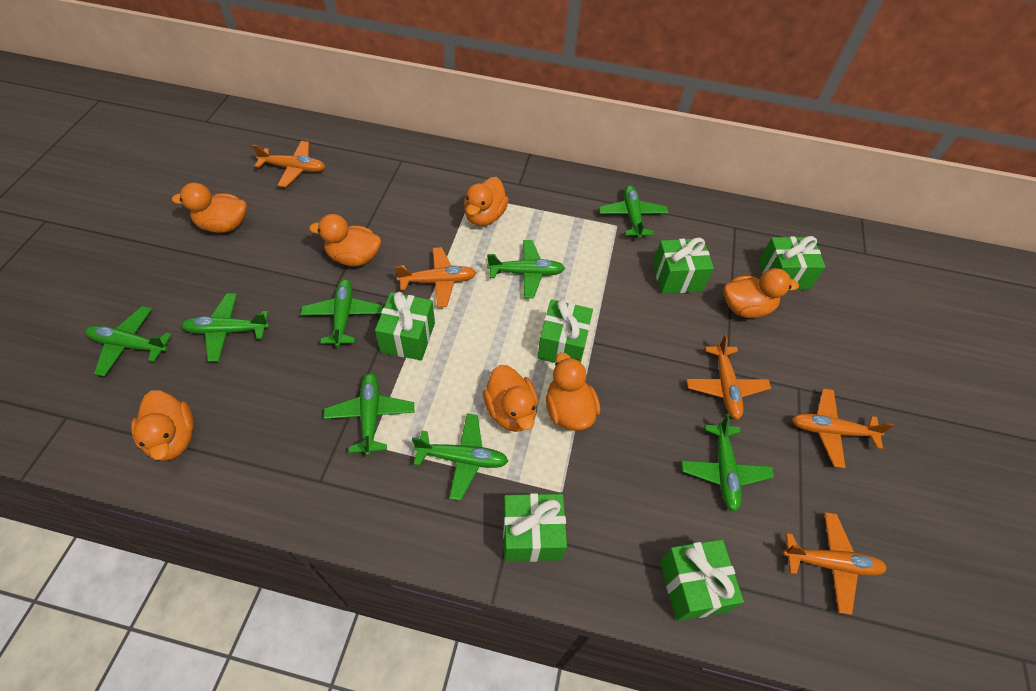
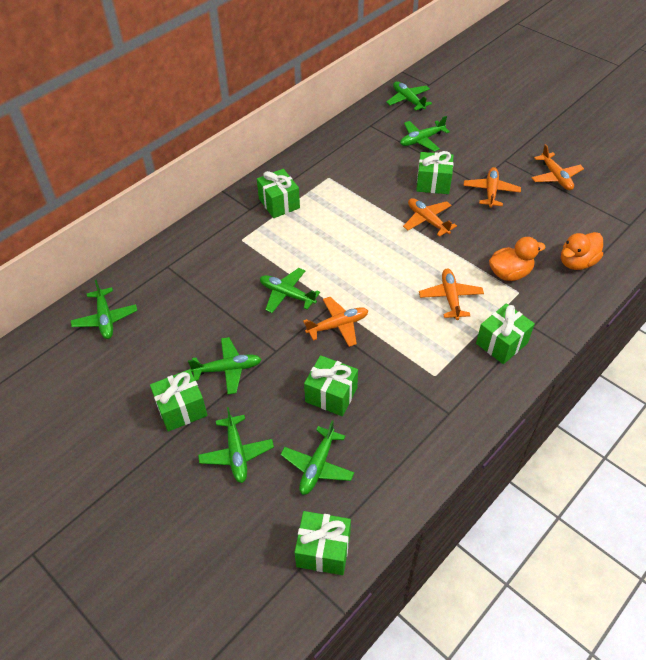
green plane: [85,306,172,377] [181,293,270,362] [301,279,383,347] [323,373,414,456] [412,414,508,500] [487,240,565,298] [599,185,668,239] [681,414,774,512] = 8 -> [71,280,137,339] [188,337,262,394] [198,407,274,483] [260,268,320,313] [280,420,354,495] [386,81,432,111] [400,116,450,152] = 7
orange duck: [131,391,194,461] [172,183,247,233] [309,214,381,266] [464,177,509,226] [483,365,538,432] [546,353,600,431] [724,268,799,318] = 7 -> [489,237,546,281] [561,232,603,270] = 2

